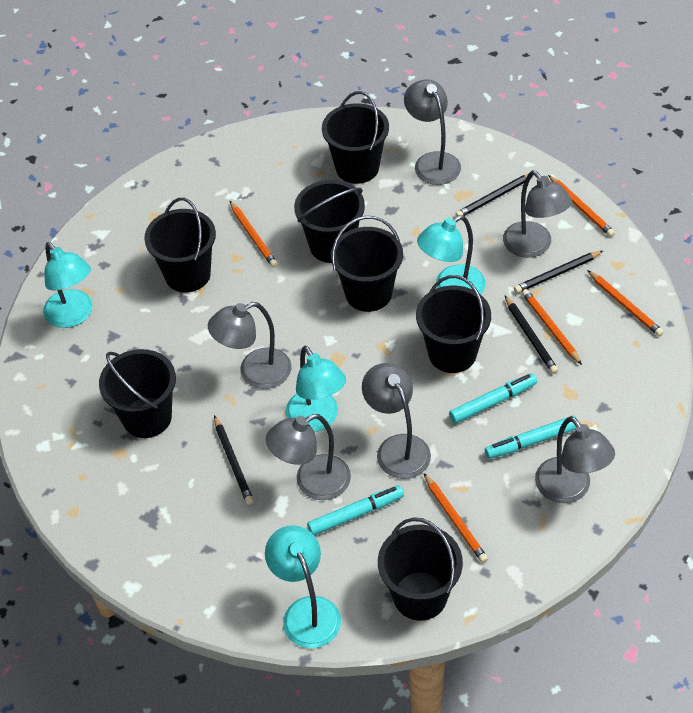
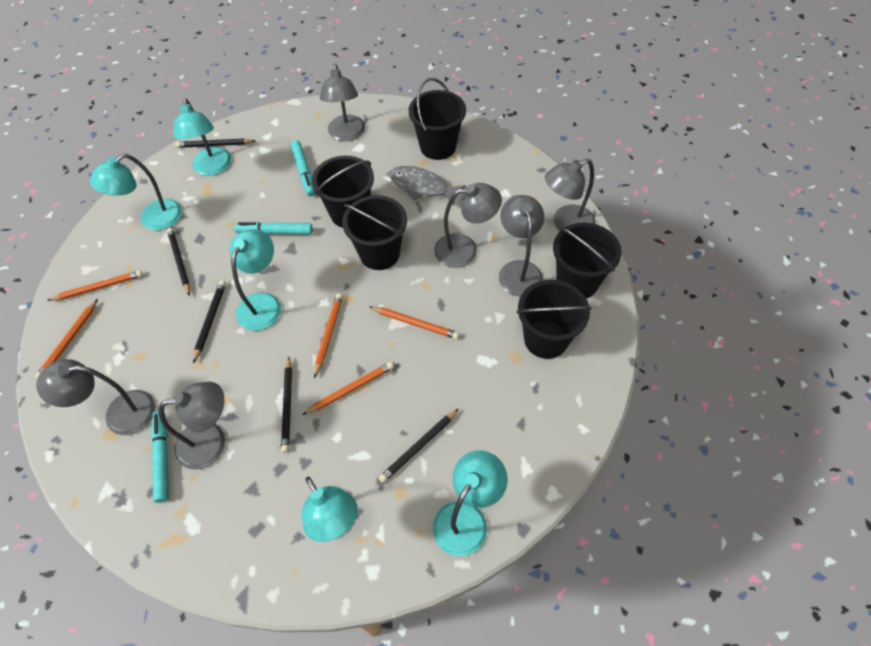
black bucket: [99,349,176,438] [144,198,216,293] [294,180,365,263] [322,91,389,184] [331,216,403,312] [378,517,463,621] [416,275,491,373] = 7 -> [312,156,374,228] [342,195,407,270] [408,78,466,160] [517,280,592,359] [553,223,621,298] = 5
black pencil: [214,415,254,505] [455,174,528,217] [505,296,558,374] [514,251,603,293] = 4 -> [167,228,190,296] [175,138,255,148] [193,280,226,363] [281,357,292,453] [379,409,459,483] = 5
grey fish: none = 0 -> [389,166,466,206] = 1
turquoise lamp: [43,242,92,328] [265,525,341,649] [286,346,346,432] [417,215,486,295] = 4 -> [90,154,182,230] [173,98,231,176] [230,229,281,331] [301,476,358,542] [433,450,508,556] = 5

